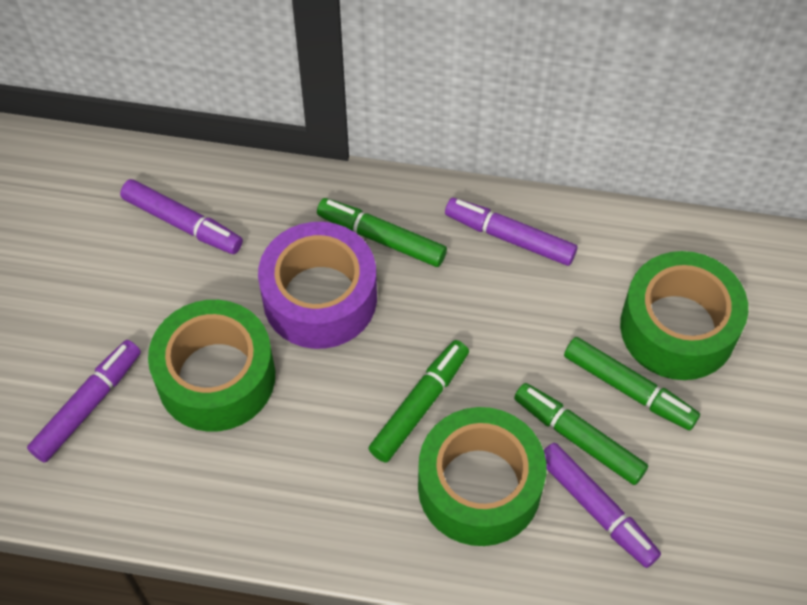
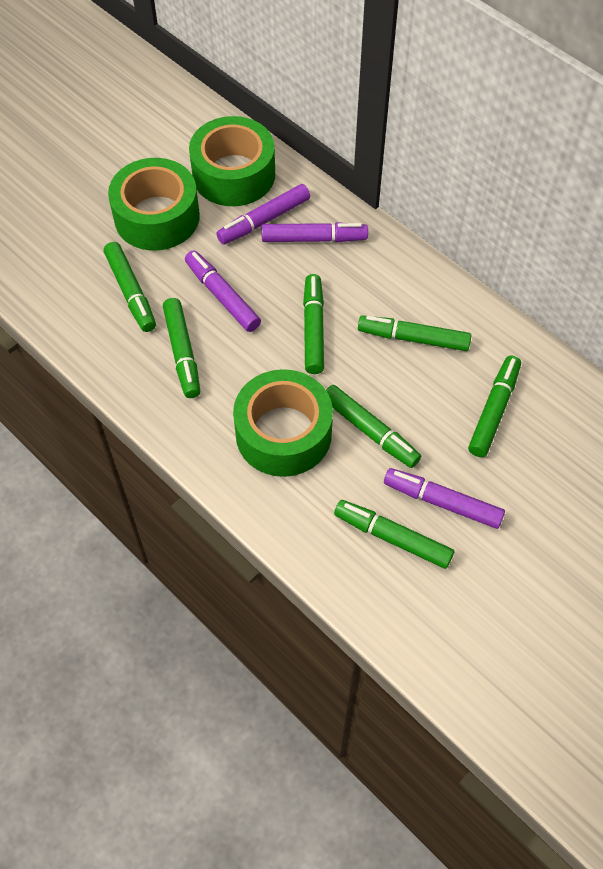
green marker: [317,198,447,267] [368,340,469,463] [514,383,648,485] [564,337,700,430] = 4 -> [104,242,156,332] [163,298,200,398] [303,274,324,374] [326,385,421,468] [334,500,454,569] [358,315,471,351] [468,356,521,457] = 7
purple tape: [258,222,377,349] = 1 -> none = 0

